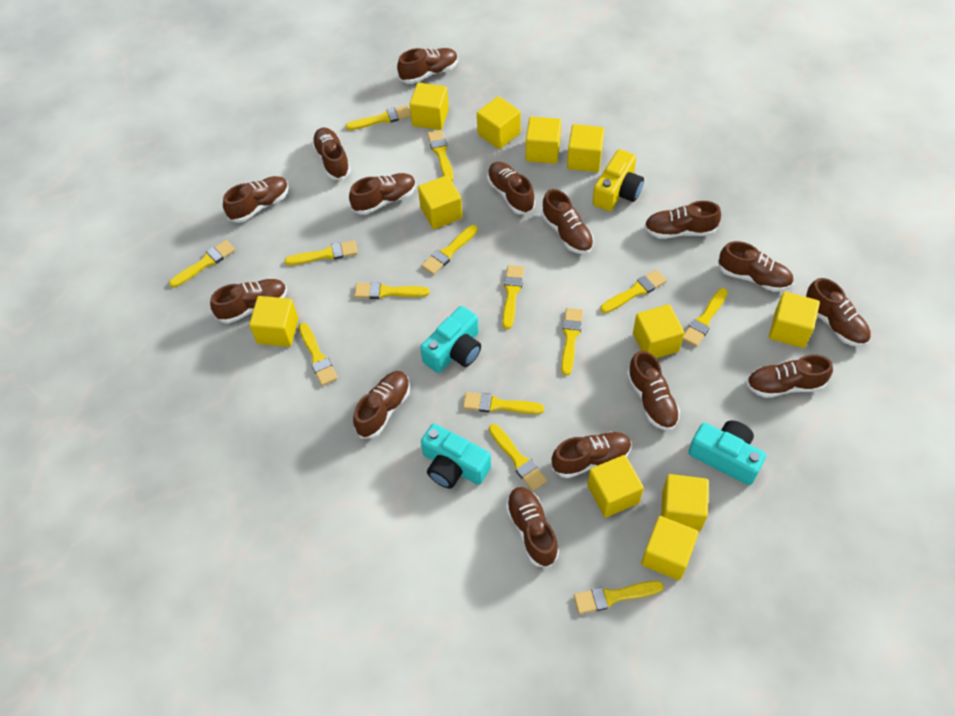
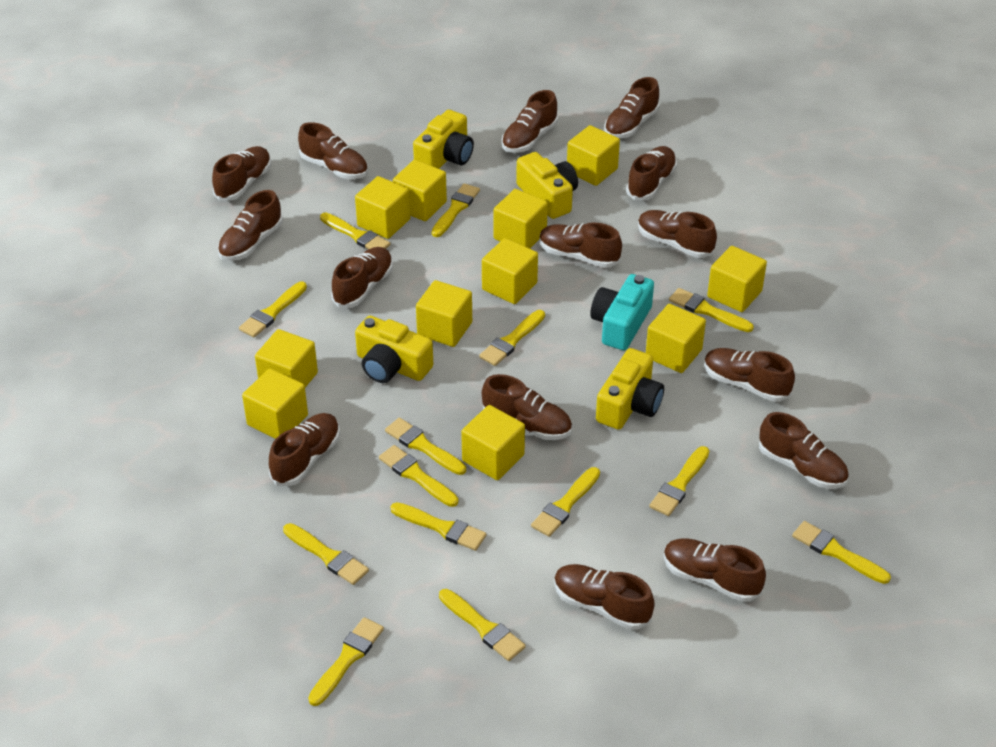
turquoise camera: [420,306,481,373] [421,424,491,489] [688,420,766,485] = 3 -> [591,274,654,350] = 1
yellow camera: [592,149,644,211] = 1 -> [355,316,433,383] [413,110,474,169] [516,152,578,219] [596,348,664,429] = 4

